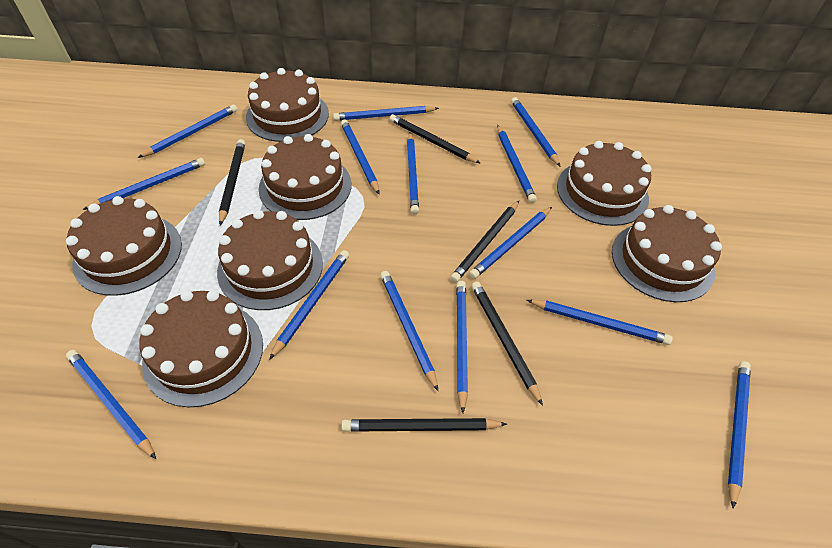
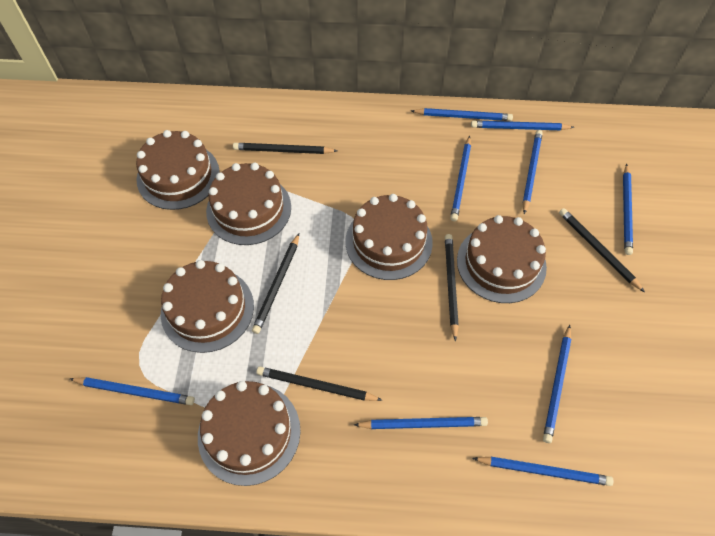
blue pencil: [66,350,156,459] [82,158,205,210] [138,105,237,158] [269,250,349,360] [333,106,439,121] [341,119,379,194] [380,271,438,391] [407,132,419,214] [456,281,468,413] [469,207,552,279] [497,125,537,203] [511,97,561,167] [527,300,673,345] [728,361,751,509] = 14 -> [70,377,195,405] [354,417,488,429] [411,108,513,121] [450,136,471,222] [471,121,574,130] [472,457,614,486] [523,130,543,214] [543,325,571,443] [623,164,633,255] = 9
brown cake: [66,196,182,296] [139,290,263,407] [217,210,323,310] [246,68,329,142] [259,134,351,220] [557,141,651,226] [612,205,722,302] = 7 -> [136,130,220,210] [161,260,254,353] [198,381,301,486] [206,163,291,245] [345,194,433,280] [457,215,547,303] = 6

